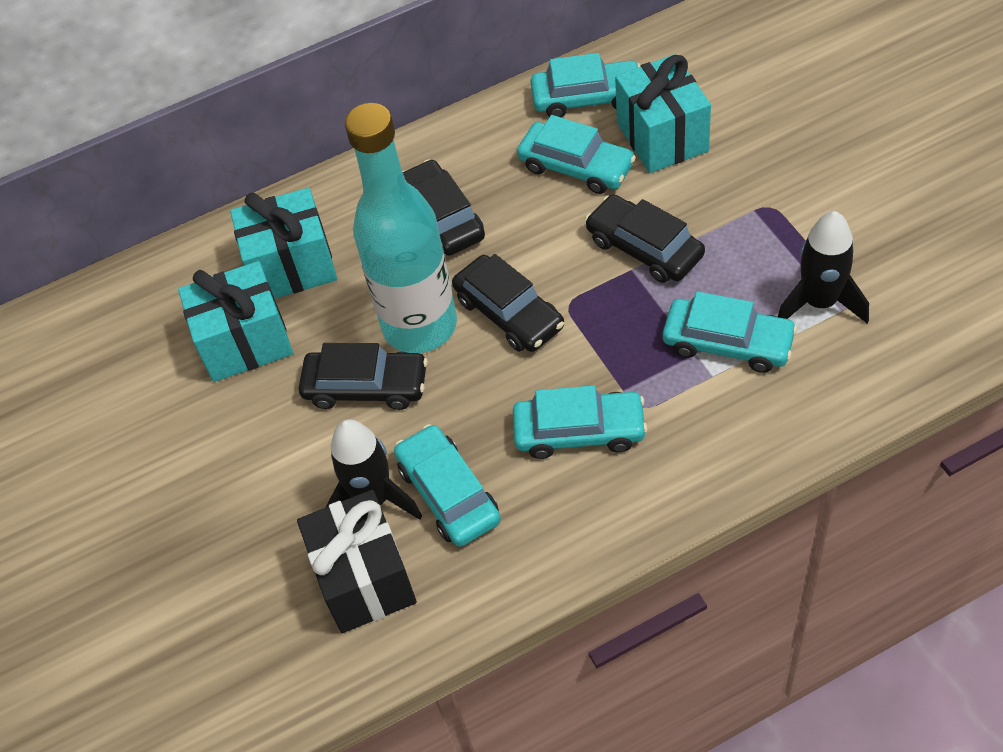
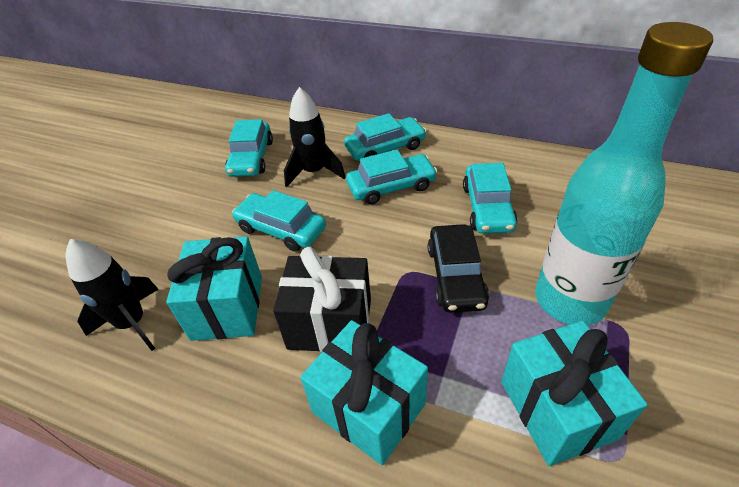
black car: [299,343,428,410] [402,159,485,256] [452,254,564,352] [585,194,705,283] = 4 -> [428,224,489,313] = 1

